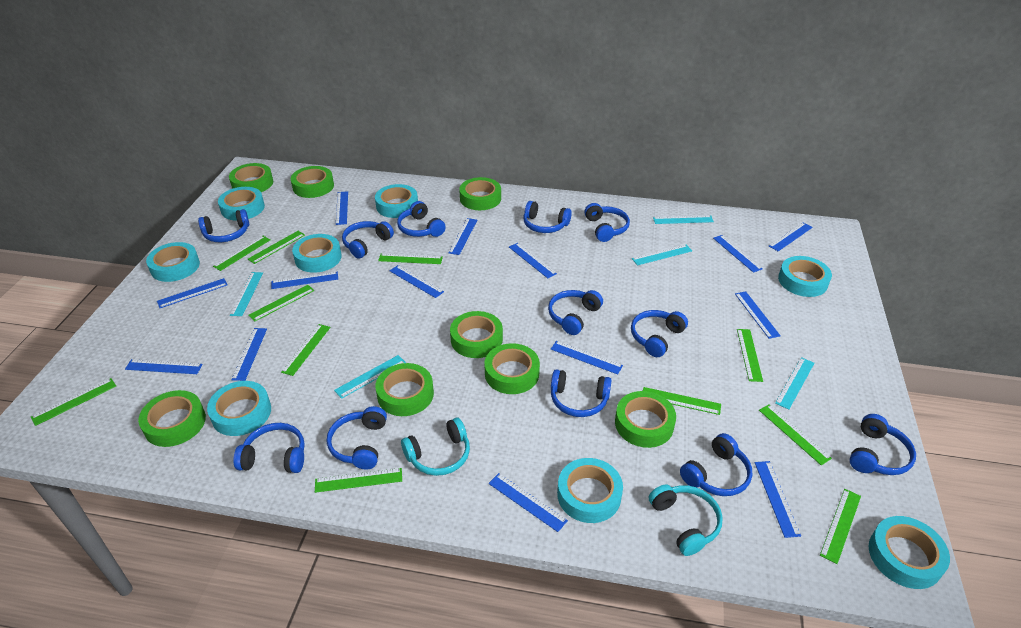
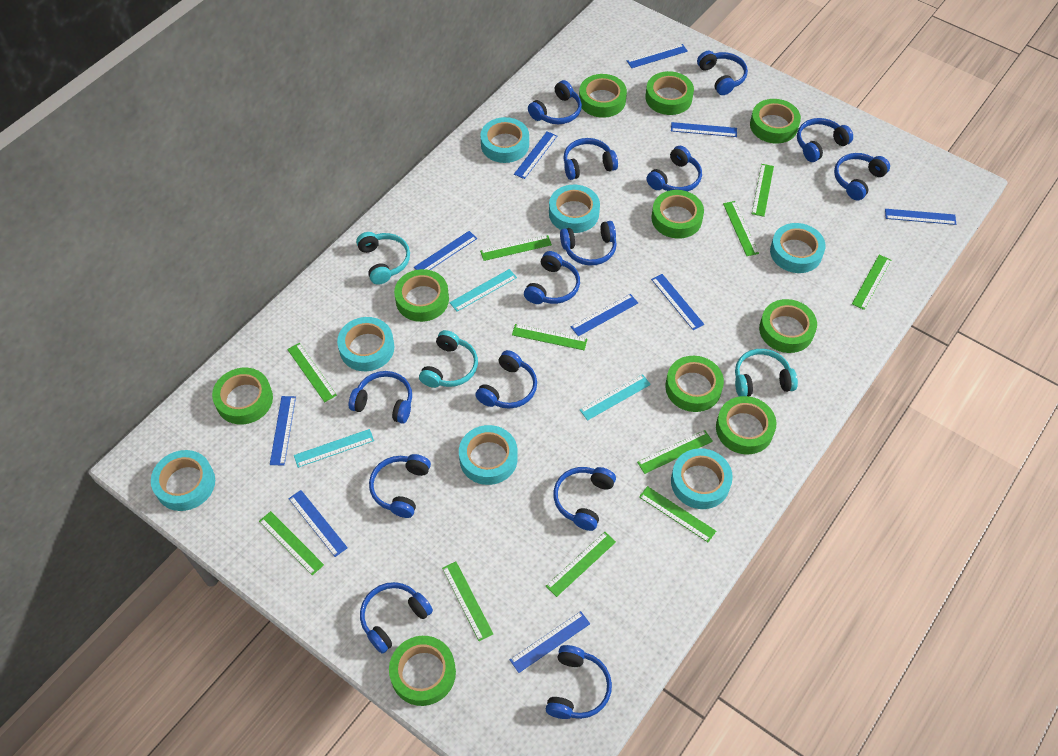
blue headphones: [198,209,249,242] [233,423,305,473] [327,406,387,470] [342,221,394,258] [397,201,446,237] [523,201,572,233] [548,290,603,335] [551,369,612,417] [584,203,630,242] [631,310,688,357] [680,433,752,496] [849,414,916,475] = 12 -> [349,371,412,424] [360,582,433,654] [369,454,431,518] [475,350,537,409] [524,251,580,304] [528,80,582,124] [546,645,612,719] [553,467,616,531] [560,221,617,266] [564,138,618,180] [647,146,702,192] [697,51,748,95] [797,118,853,162] [834,153,890,200] = 14
blue ruler: [125,359,203,374] [157,278,228,308] [231,328,267,381] [271,272,338,289] [336,191,348,225] [390,265,444,298] [449,218,477,255] [489,473,568,532] [509,243,557,278] [551,341,623,375] [713,235,762,273] [735,292,781,339] [755,461,801,538] [769,223,813,251] = 14 -> [270,396,296,466] [288,490,348,557] [414,231,477,270] [510,611,590,673] [514,131,557,179] [571,294,638,336] [627,44,688,68] [651,274,704,330] [671,122,737,137] [885,209,956,225] = 10
green tape: [138,390,206,447] [229,163,273,192] [291,166,334,198] [375,363,434,416] [450,311,503,358] [459,177,501,210] [484,343,540,394] [615,391,676,448] = 8 -> [212,368,273,424] [389,636,456,706] [394,269,449,322] [579,74,627,118] [645,71,694,115] [651,190,704,239] [665,356,724,412] [716,396,776,454] [750,99,801,143] [759,299,817,353] = 10
turquoise headphones: [401,418,470,476] [649,484,723,556] = 2 -> [356,232,410,285] [419,330,478,388] [735,349,798,397] = 3
turquoise ruler: [230,272,263,316] [334,355,406,399] [632,245,692,265] [653,215,714,224] [775,357,814,410] = 5 -> [294,429,374,468] [449,269,517,312] [580,374,651,420] = 3
turquoise tape: [146,242,200,282] [207,381,271,436] [218,187,265,221] [292,234,341,273] [375,184,418,218] [557,458,623,523] [778,256,832,297] [869,516,950,589] = 8 -> [151,450,215,511] [337,317,394,371] [459,425,518,485] [480,117,529,163] [549,185,600,233] [671,448,733,509] [770,223,825,273] = 7

